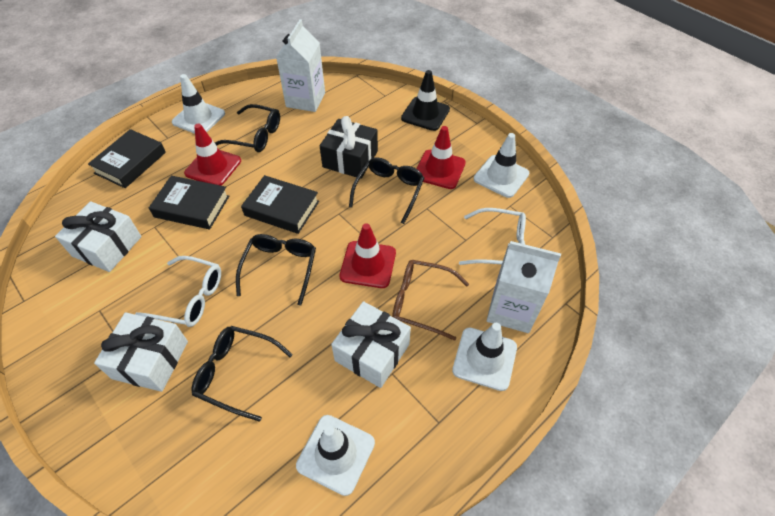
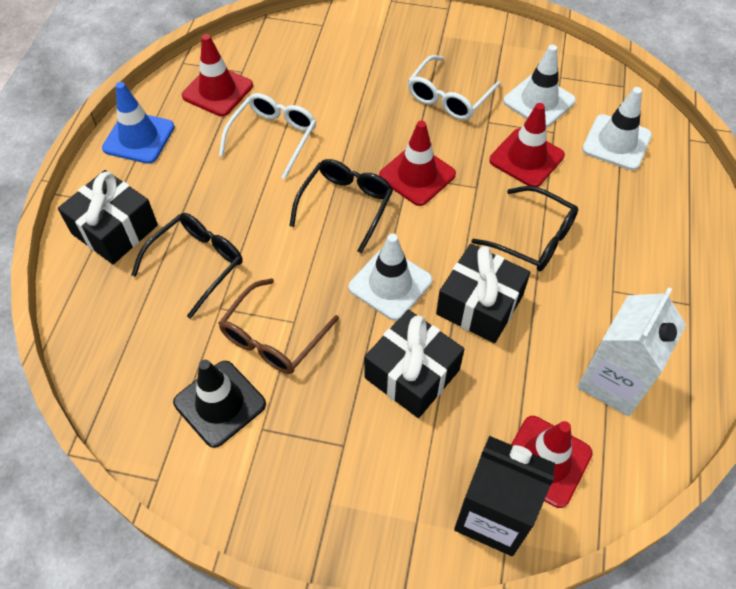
black book: [88,129,166,188] [149,176,229,229] [241,175,319,234] = 3 -> none = 0
black carton: none = 0 -> [454,436,555,556] = 1
black gift: [320,116,378,179] = 1 -> [58,170,158,264] [364,309,464,418] [436,244,531,343] = 3
black glasses: [192,326,293,422] [215,104,280,152] [236,234,316,306] [349,157,424,224] = 4 -> [131,213,243,319] [289,159,393,253] [471,186,578,271] = 3
blue traffic cone: none = 0 -> [102,82,175,164] = 1
red traffic cone: [184,124,241,186] [340,223,396,288] [416,126,466,189] = 3 -> [182,34,253,116] [379,121,456,206] [489,103,565,187] [511,416,593,508] = 4
white carton: [276,19,325,112] [487,241,561,333] = 2 -> [577,287,686,416] = 1
white gift: [55,201,142,272] [94,312,188,392] [331,301,411,388] = 3 -> none = 0
white traffic cone: [172,74,225,134] [296,415,375,496] [452,323,517,391] [474,133,529,198] = 4 -> [349,234,432,321] [503,45,576,128] [582,87,652,170] = 3

